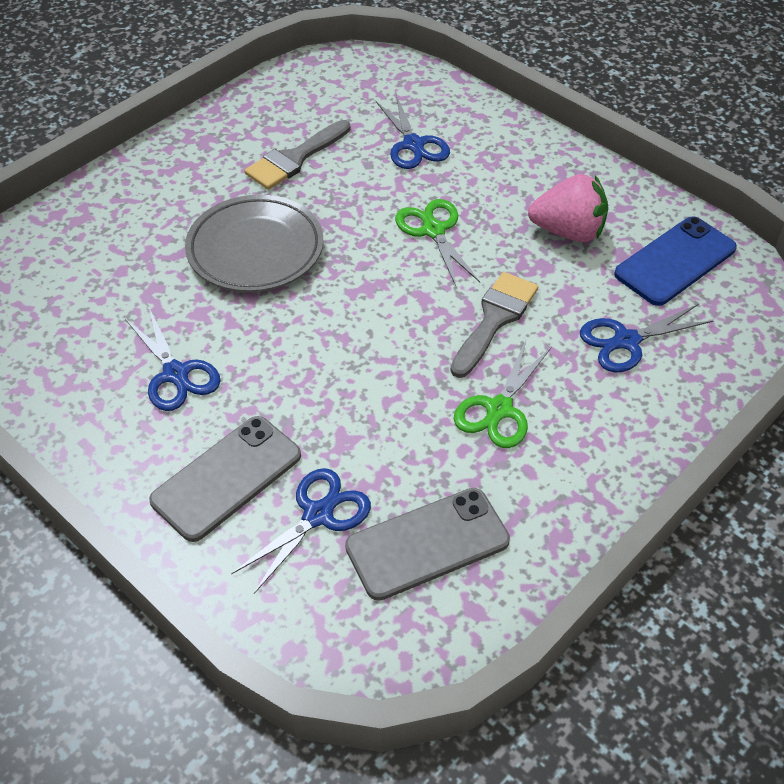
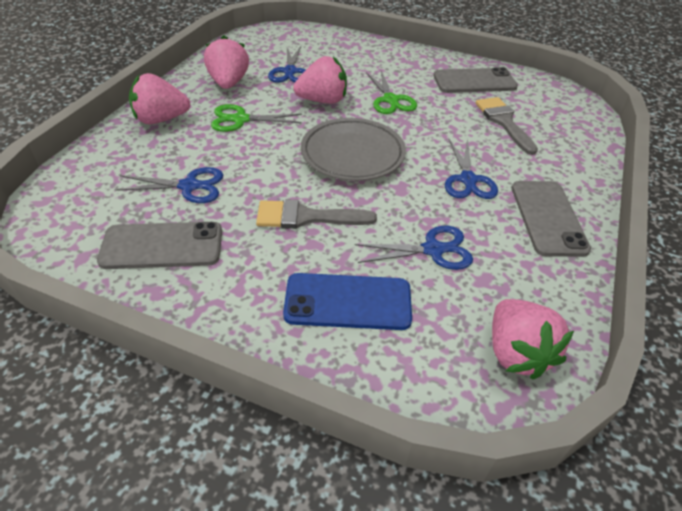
grey phone: [149,416,301,542] [345,488,510,601] = 2 -> [97,222,222,269] [433,67,518,93] [512,181,591,257] = 3
pink strawberry: [528,174,608,242] = 1 -> [129,73,190,124] [204,35,249,89] [293,56,347,104] [492,299,574,380] = 4

